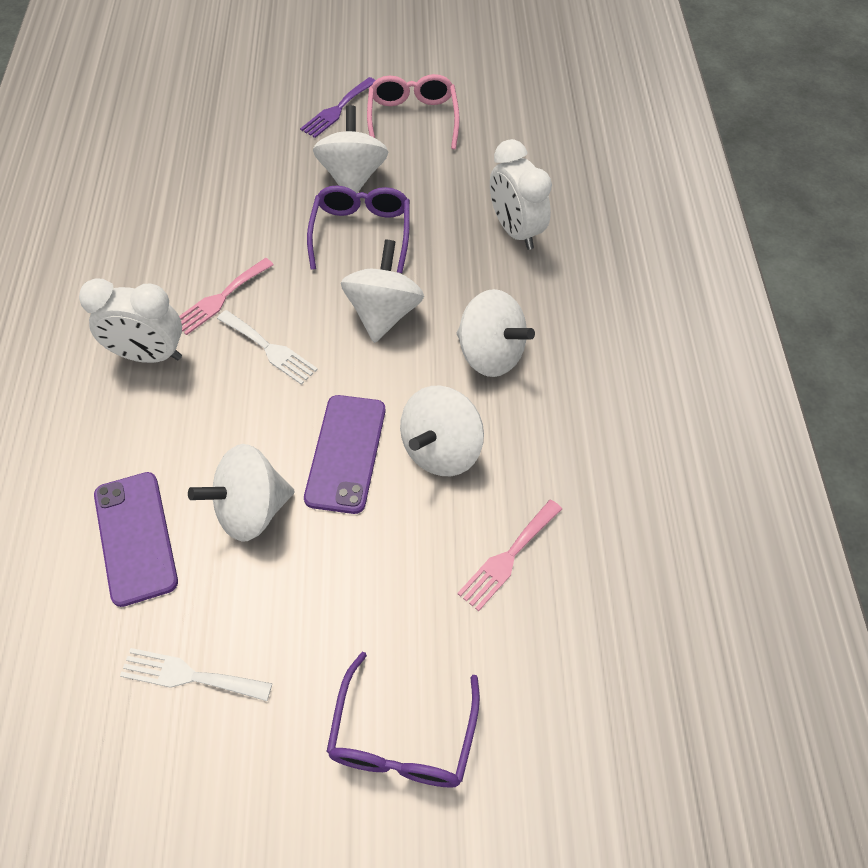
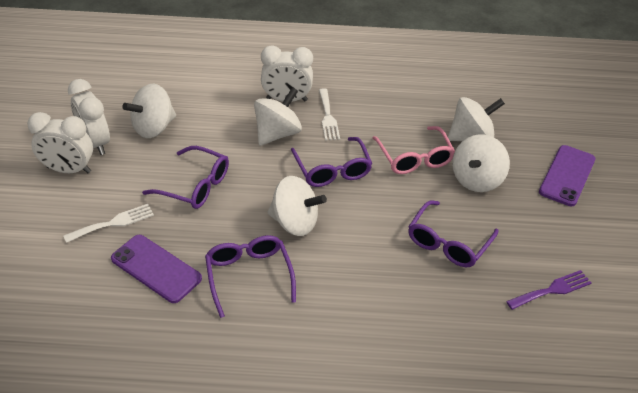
pink fork: [179,258,274,335] [457,500,562,611] = 2 -> none = 0
purple glasses: [307,186,410,273] [326,652,480,788] = 2 -> [142,146,229,209] [205,235,296,318] [291,137,372,187] [408,200,499,267] = 4
white clock: [79,278,182,363] [490,139,552,250] = 2 -> [27,112,93,173] [68,79,110,155] [261,45,313,102] = 3

